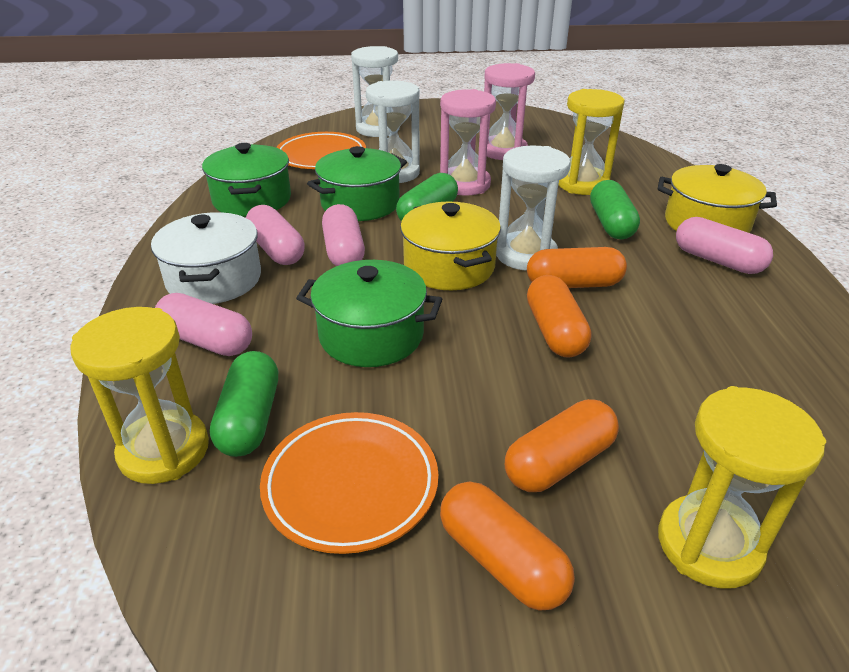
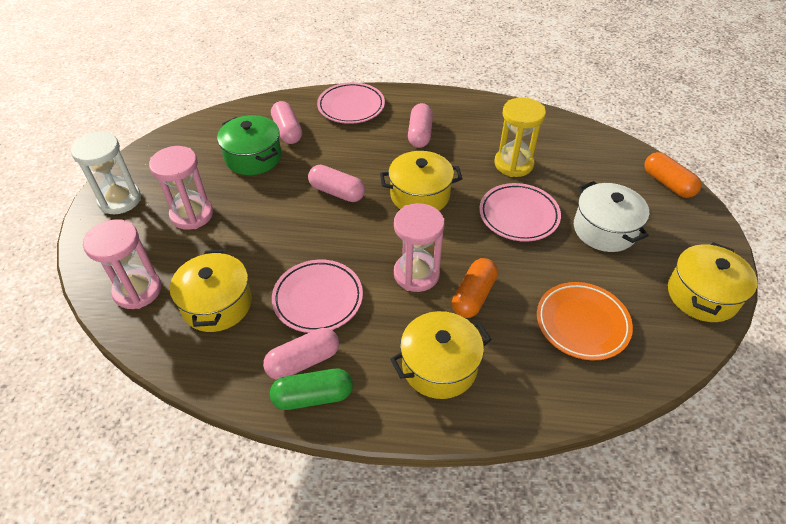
green capsule: [210,351,278,457] [396,173,458,221] [590,180,640,239] = 3 -> [270,369,353,410] = 1
green pot: [202,143,291,217] [296,260,442,367] [307,146,407,221] = 3 -> [217,115,282,175] = 1
orange capsule: [440,481,575,611] [505,399,619,492] [527,247,627,288] [527,275,591,357] = 4 -> [452,258,498,318] [645,152,702,198] = 2
orange plate: [260,412,438,554] [276,132,366,169] = 2 -> [537,282,633,360] = 1
pink hourglass: [440,89,496,196] [484,63,535,160] = 2 -> [83,219,161,309] [149,146,213,230] [394,203,444,292] = 3
pink plate: none = 0 -> [272,259,363,333] [317,82,385,124] [479,183,561,242] = 3
white hourglass: [351,46,400,137] [366,80,420,183] [496,145,571,271] = 3 -> [71,132,141,214] = 1
yellow hourglass: [70,307,209,484] [558,89,625,195] [658,386,826,589] = 3 -> [494,97,546,177] = 1
yellow pot: [400,202,501,290] [658,164,777,233] = 2 -> [170,250,252,332] [380,151,463,211] [390,311,492,399] [668,242,757,322] = 4

